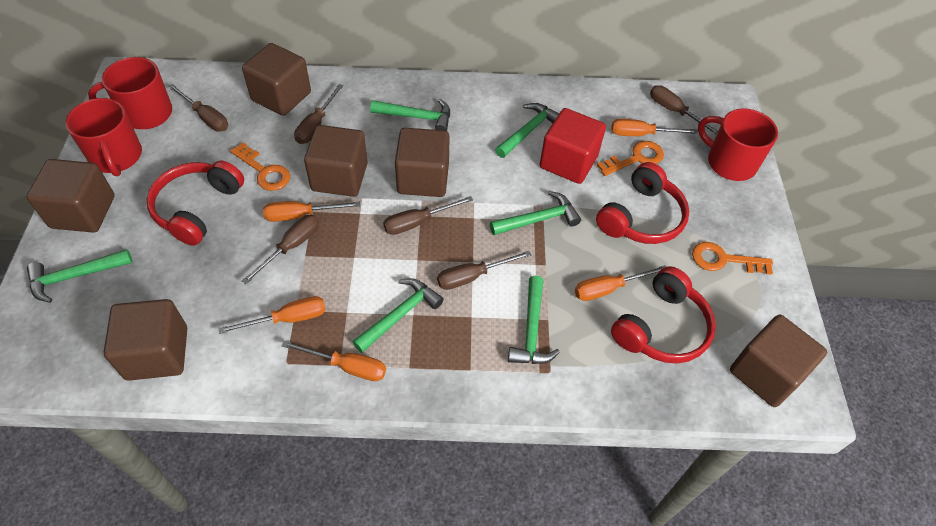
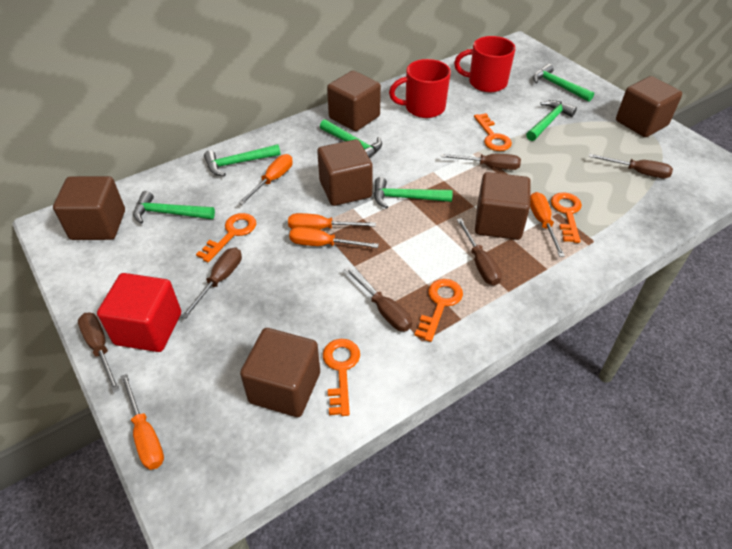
orange key: [230,142,290,191] [597,141,664,176] [692,242,773,275] = 3 -> [196,213,256,262] [323,339,360,416] [414,279,463,342] [474,113,512,151] [551,192,582,243] = 5
red headphones: [147,161,244,246] [596,162,689,244] [611,266,716,364] = 3 -> none = 0
red mug: [66,98,142,176] [88,57,172,129] [698,108,778,181] = 3 -> [389,59,451,118] [454,36,516,92] = 2

